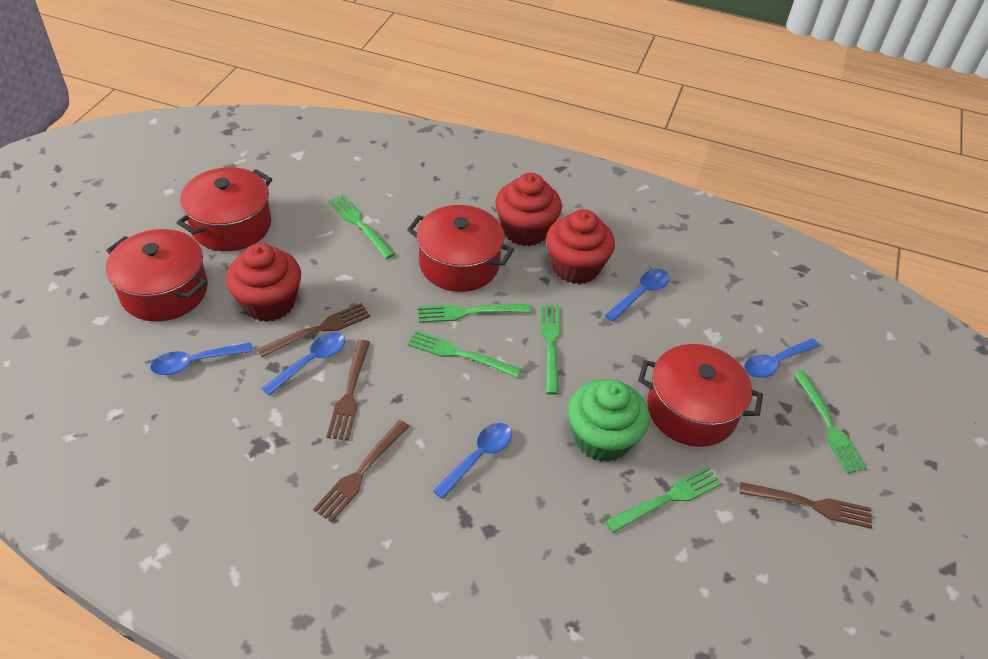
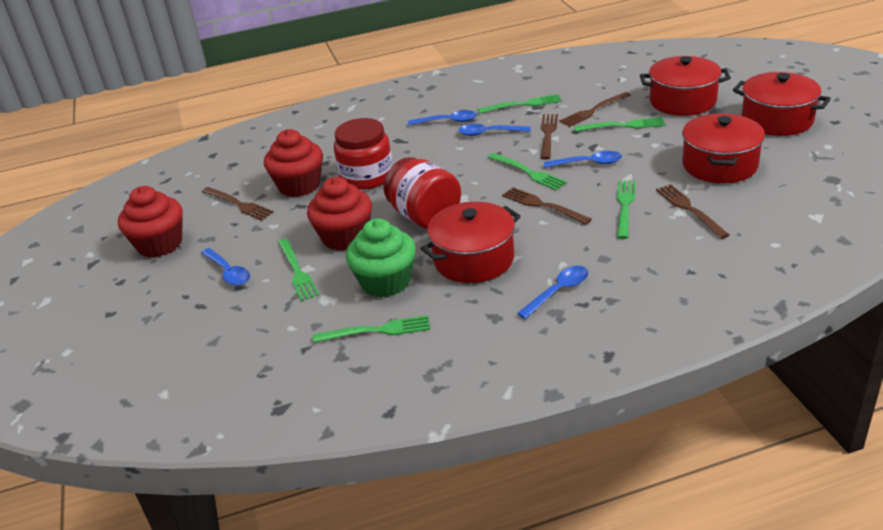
brown fork: [257,303,370,357] [313,420,410,522] [327,340,370,440] [740,482,872,529] = 4 -> [202,187,274,221] [502,187,592,224] [541,114,558,160] [559,92,631,127] [656,184,729,239] = 5
red jar: none = 0 -> [334,118,393,190] [384,157,461,229] = 2

